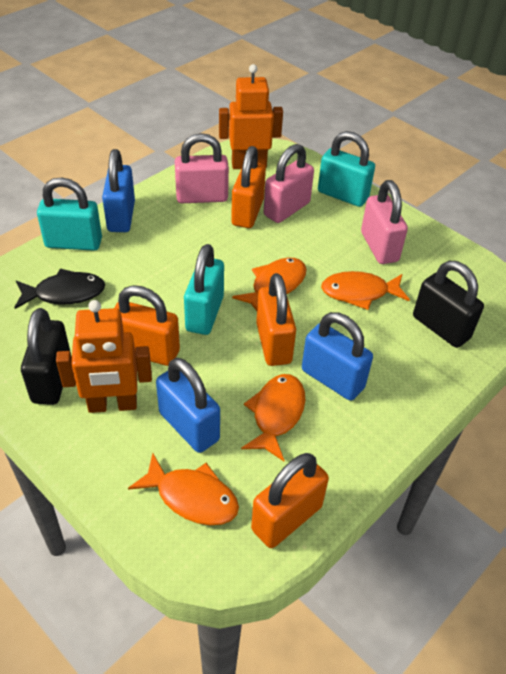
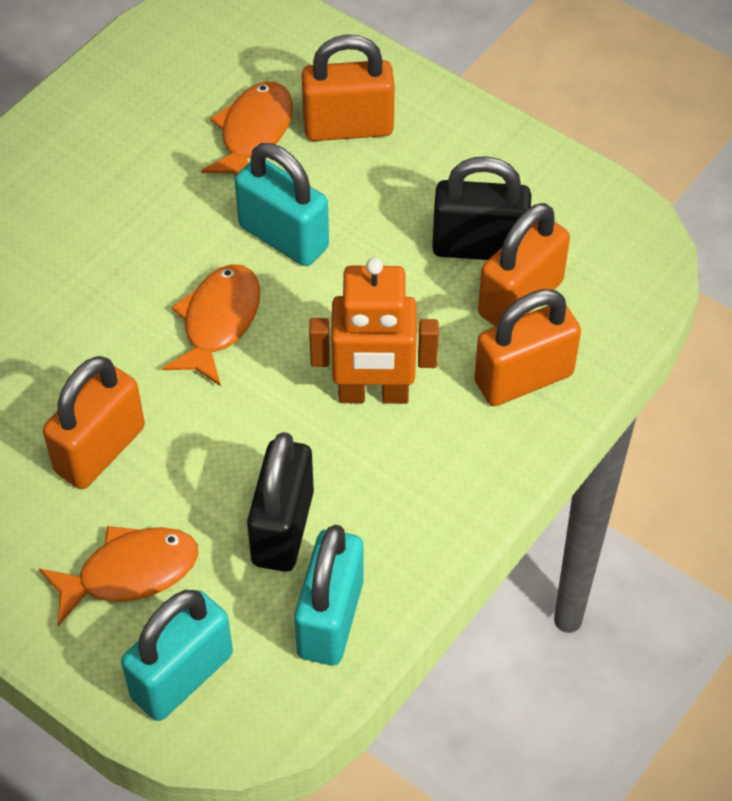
black fish: [14,268,105,309] = 1 -> none = 0
blue padlock: [102,149,135,232] [156,358,220,453] [302,312,373,401] = 3 -> none = 0
orange fish: [128,453,239,525] [232,258,307,311] [241,374,305,461] [321,271,410,310] = 4 -> [39,526,198,626] [163,264,260,386] [201,82,293,175] = 3
orange robot: [56,300,152,413] [219,64,283,169] = 2 -> [309,257,439,404] = 1
pink padlock: [175,133,229,203] [264,144,314,223] [361,180,408,264] = 3 -> none = 0

